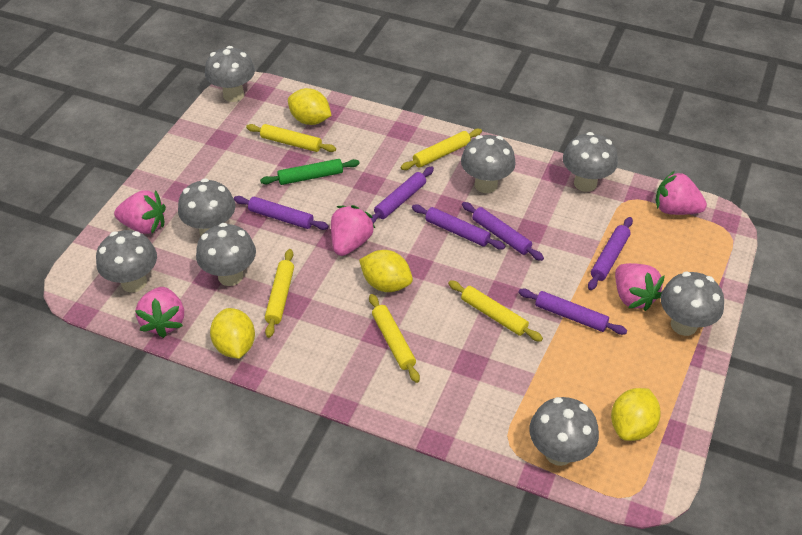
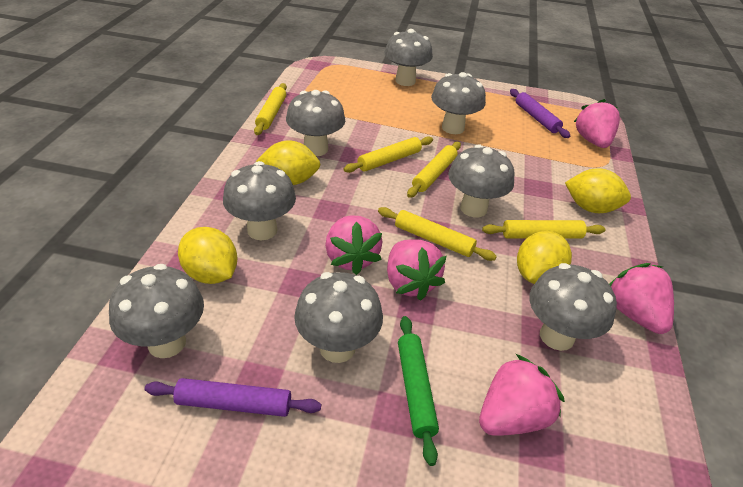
purple rolling pin: [234,196,329,230] [371,166,434,224] [412,204,505,250] [462,202,544,261] [518,289,627,335] [588,217,633,290] = 6 -> [145,378,321,417] [510,89,570,138] = 2

